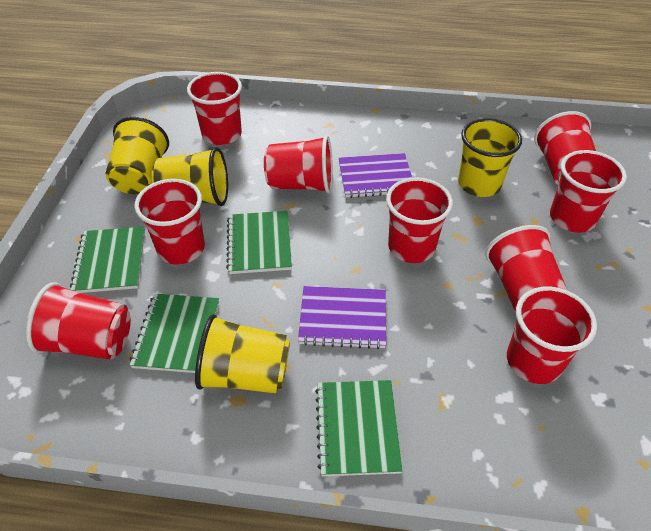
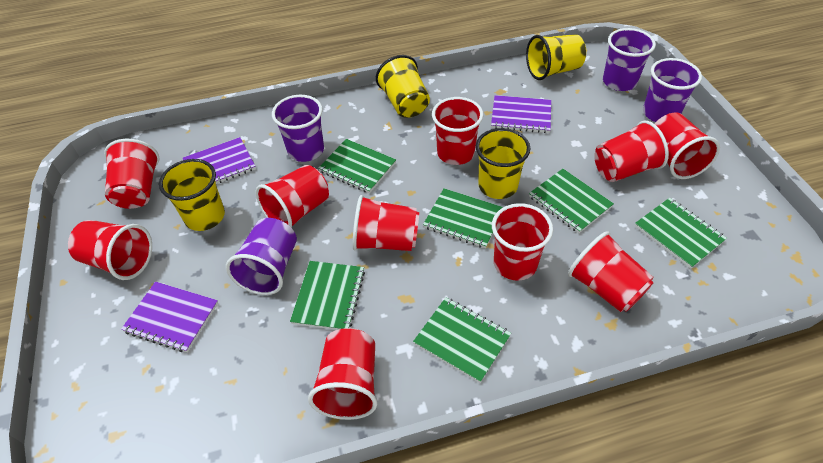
green notebook: [70,227,145,293] [130,294,219,373] [226,211,292,274] [315,380,403,476] = 4 -> [290,261,365,330] [318,139,396,193] [413,297,511,383] [423,188,503,248] [529,169,614,233] [635,198,727,269] = 6
purple cup: none = 0 -> [226,218,297,295] [272,95,324,162] [603,28,656,91] [643,58,702,122] = 4
purple notebook: [298,286,386,349] [339,153,412,198] = 2 -> [121,281,218,352] [183,137,256,184] [491,95,551,133] = 3
red cup: [26,282,131,360] [134,179,205,265] [187,72,242,145] [264,135,333,193] [386,177,453,263] [485,225,568,312] [507,286,597,384] [534,111,596,185] [550,150,627,233] = 9 -> [68,220,152,280] [104,139,160,209] [256,165,329,228] [308,328,377,420] [353,195,419,251] [432,97,483,165] [492,203,553,281] [568,231,654,312] [594,121,669,182] [654,112,720,179] = 10

